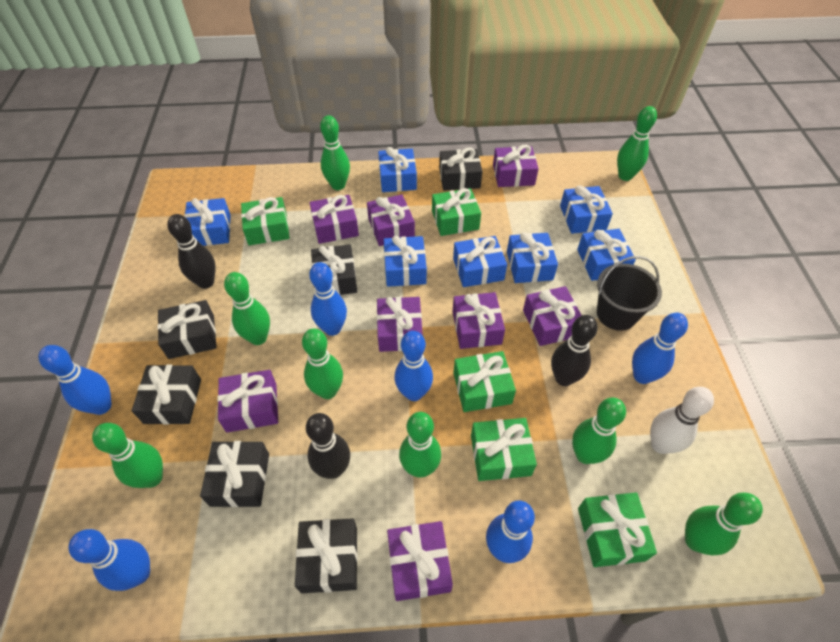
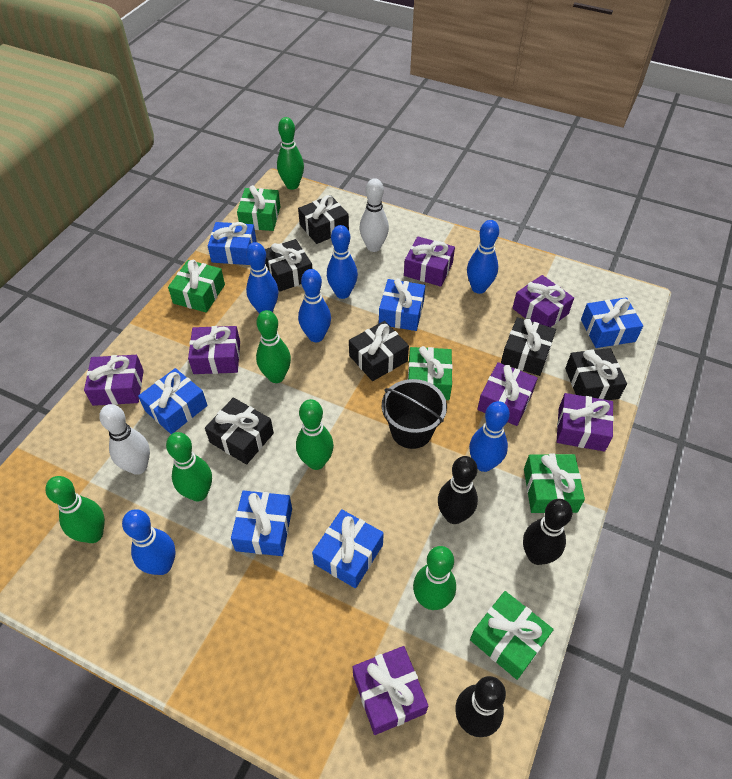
blue gift: [184,198,231,246] [378,147,417,192] [384,236,427,287] [453,236,507,287] [507,232,558,283] [560,186,613,234] [577,229,636,281] = 7 -> [138,368,207,434] [208,222,257,265] [231,491,292,556] [312,509,384,588] [379,278,425,331] [581,297,643,348] = 6
green bowling pin: [92,423,163,488] [224,272,270,345] [302,329,343,399] [320,115,350,190] [399,412,441,477] [572,398,626,464] [617,106,657,181] [685,492,763,556] = 8 -> [45,476,105,543] [166,432,212,501] [256,310,291,383] [277,117,304,190] [296,399,334,470] [413,546,456,610] = 6
purple gift: [217,370,278,433] [309,195,359,244] [367,195,415,246] [377,297,423,352] [387,521,453,601] [453,292,505,349] [493,145,539,187] [523,286,582,346] = 8 -> [84,355,144,406] [188,326,240,374] [353,646,428,735] [404,236,455,287] [477,362,538,426] [513,275,574,327] [557,393,614,452] = 7
white bowling pin: [650,387,714,454] = 1 -> [99,404,150,475] [360,178,389,252] = 2

